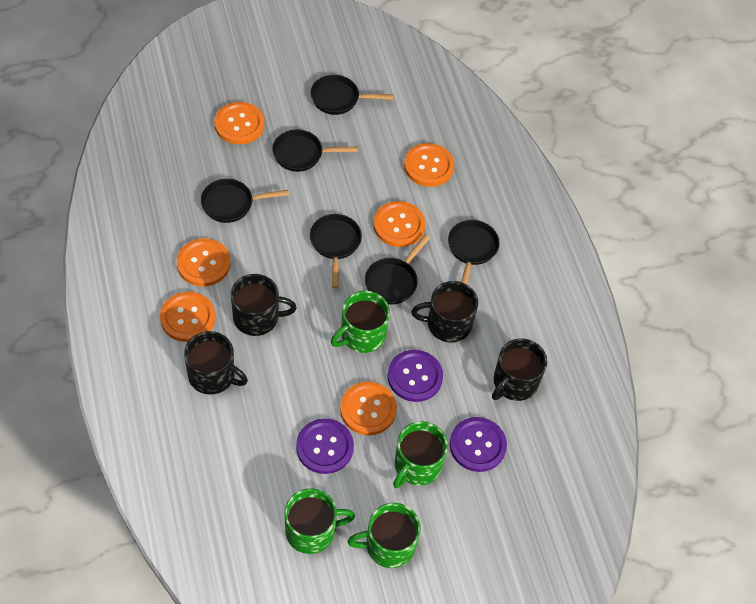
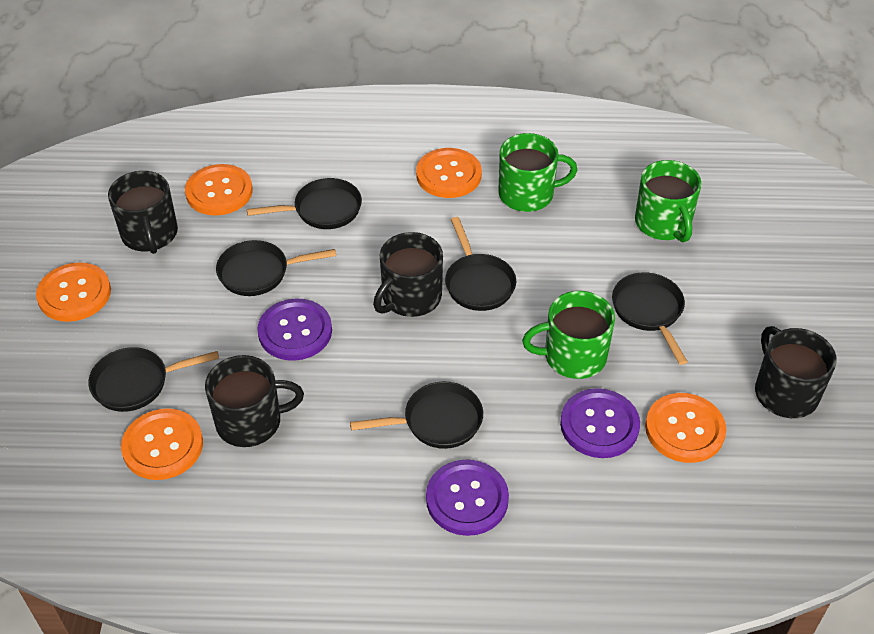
green mug: [284,488,355,554] [331,291,390,353] [348,503,421,568] [393,421,448,488] = 4 -> [498,133,577,212] [522,291,615,379] [635,160,702,242] = 3
orange button: [160,292,215,342] [177,238,230,287] [214,102,264,145] [340,382,397,435] [373,201,425,247] [404,143,454,187] = 6 -> [36,262,111,322] [121,408,203,480] [185,164,253,215] [416,148,482,198] [645,393,726,463] = 5

